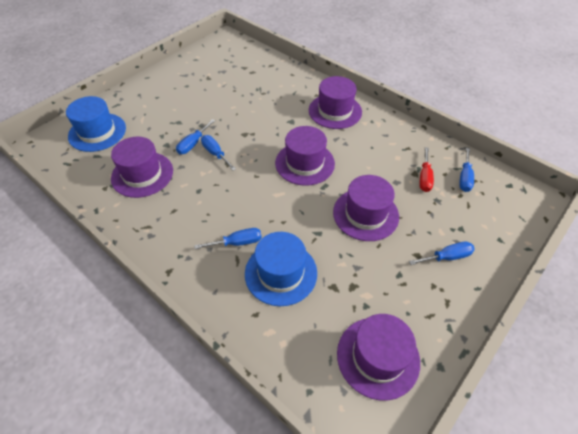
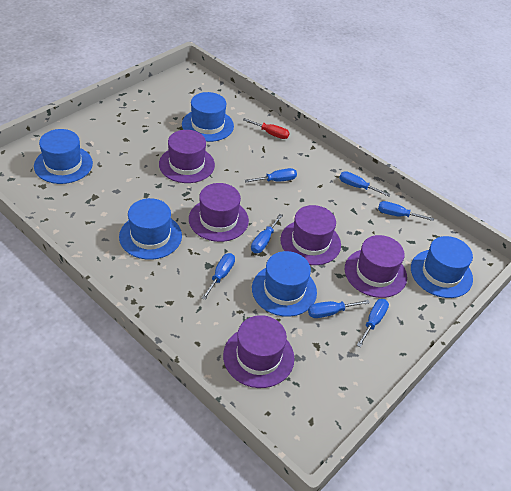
blue hat: [66,96,126,152] [245,232,317,306] = 2 -> [34,129,93,184] [119,198,182,260] [182,92,234,142] [252,251,317,317] [411,236,473,298] = 5
blue screwdriver: [176,119,215,154] [194,228,262,249] [201,135,236,171] [409,242,475,265] [459,148,474,192] = 5 -> [202,253,235,300] [245,168,297,183] [251,214,283,253] [308,300,370,318] [339,171,391,196] [357,299,389,347] [378,201,434,221] = 7

